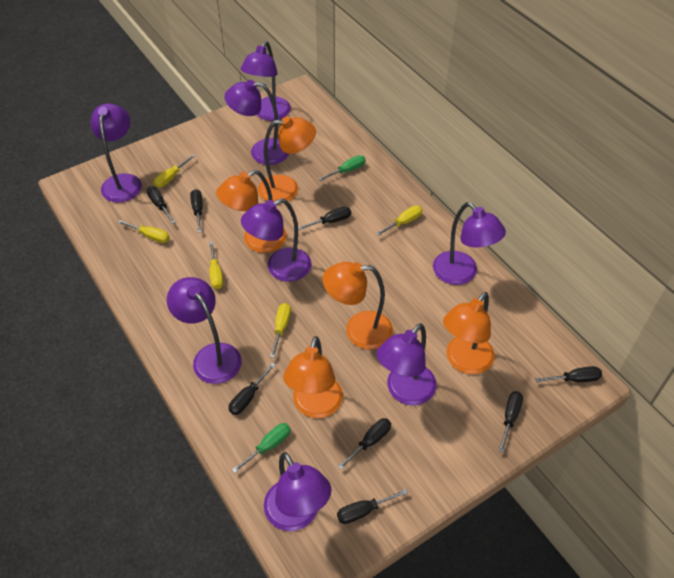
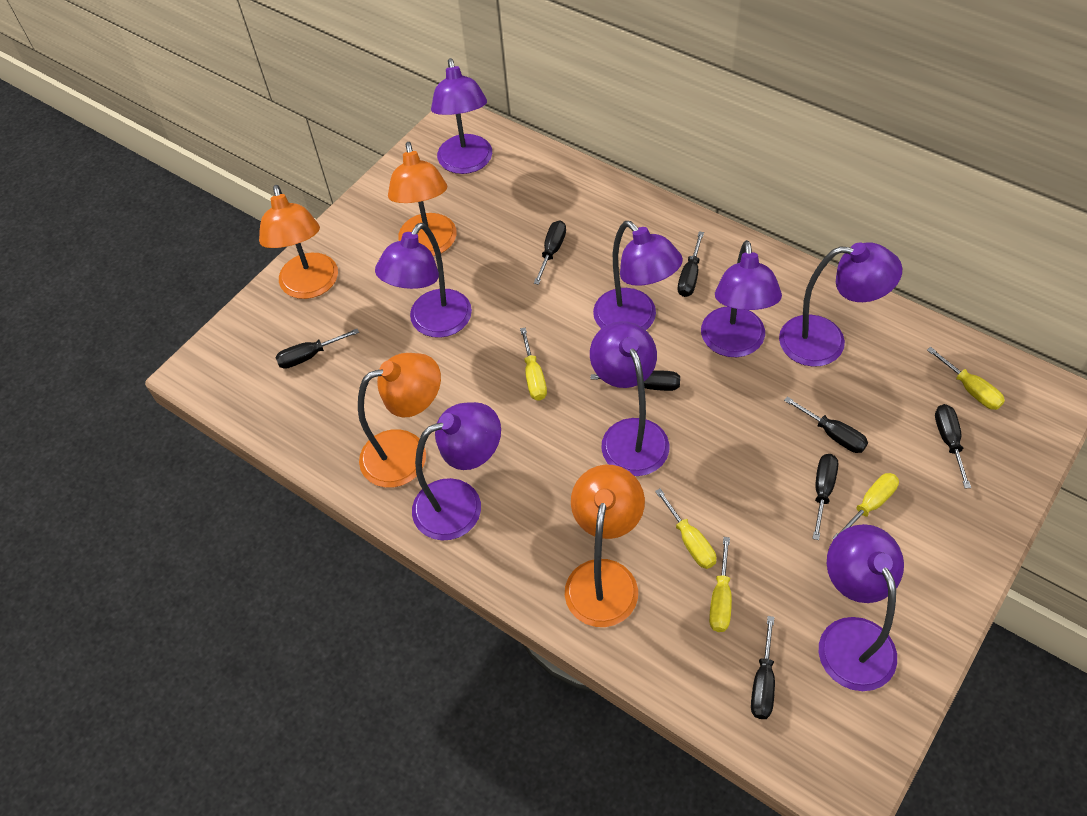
green screwdriver: [232,423,291,473] [319,155,366,181] = 2 -> none = 0
orange lamp: [216,170,287,253] [258,116,316,204] [283,336,343,418] [323,262,393,350] [443,292,495,374] = 5 -> [259,185,338,299] [358,353,441,488] [388,142,457,256] [565,465,645,627] = 4

